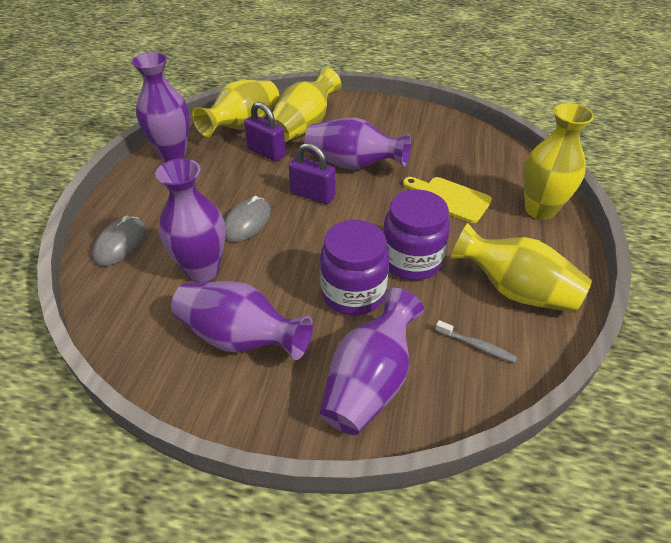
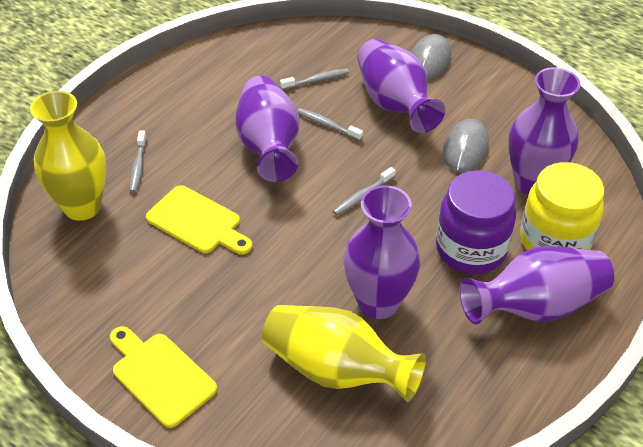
grey toothbrush: [435,320,517,363] = 1 -> [129,131,147,193] [280,68,349,90] [297,108,363,141] [333,167,396,215] = 4
purple jar: [320,220,390,316] [383,189,450,280] = 2 -> [436,170,516,274] = 1
purple padlock: [244,102,286,162] [289,143,335,204] = 2 -> none = 0
yellow cutting board: [403,177,492,223] = 1 -> [110,326,217,428] [146,185,253,254] = 2
yellow jar: none = 0 -> [520,162,604,250] = 1
yellow vase: [192,80,279,137] [273,67,341,142] [451,223,592,313] [524,103,594,220] = 4 -> [30,91,106,221] [262,305,426,402] = 2

